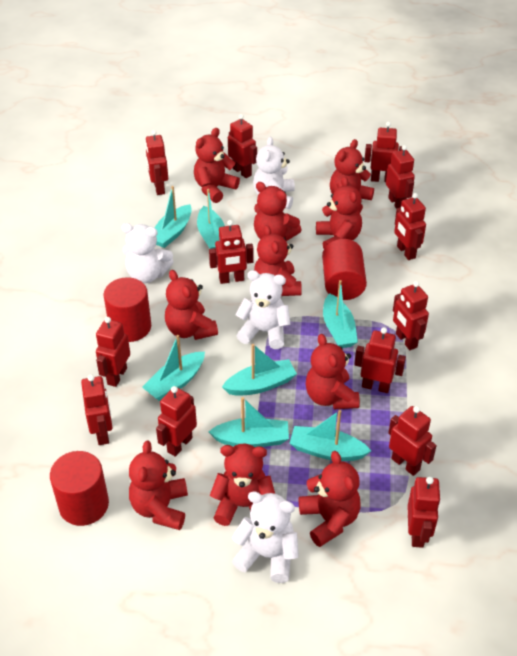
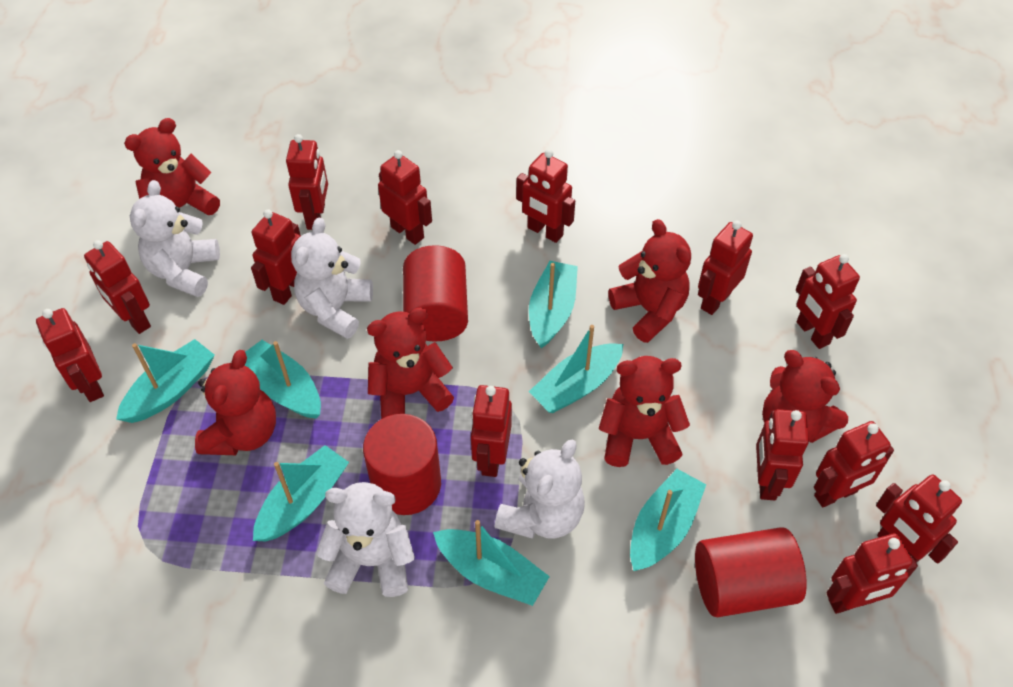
red teddy bear: [129,441,188,530] [165,270,218,340] [194,128,240,203] [210,444,275,526] [254,182,301,241] [254,225,302,296] [299,451,360,547] [306,334,360,410] [316,176,362,248] [330,139,374,212] = 10 -> [124,118,220,215] [195,350,276,455] [367,308,454,419] [599,356,690,467] [608,219,691,343] [762,350,848,443] = 6

